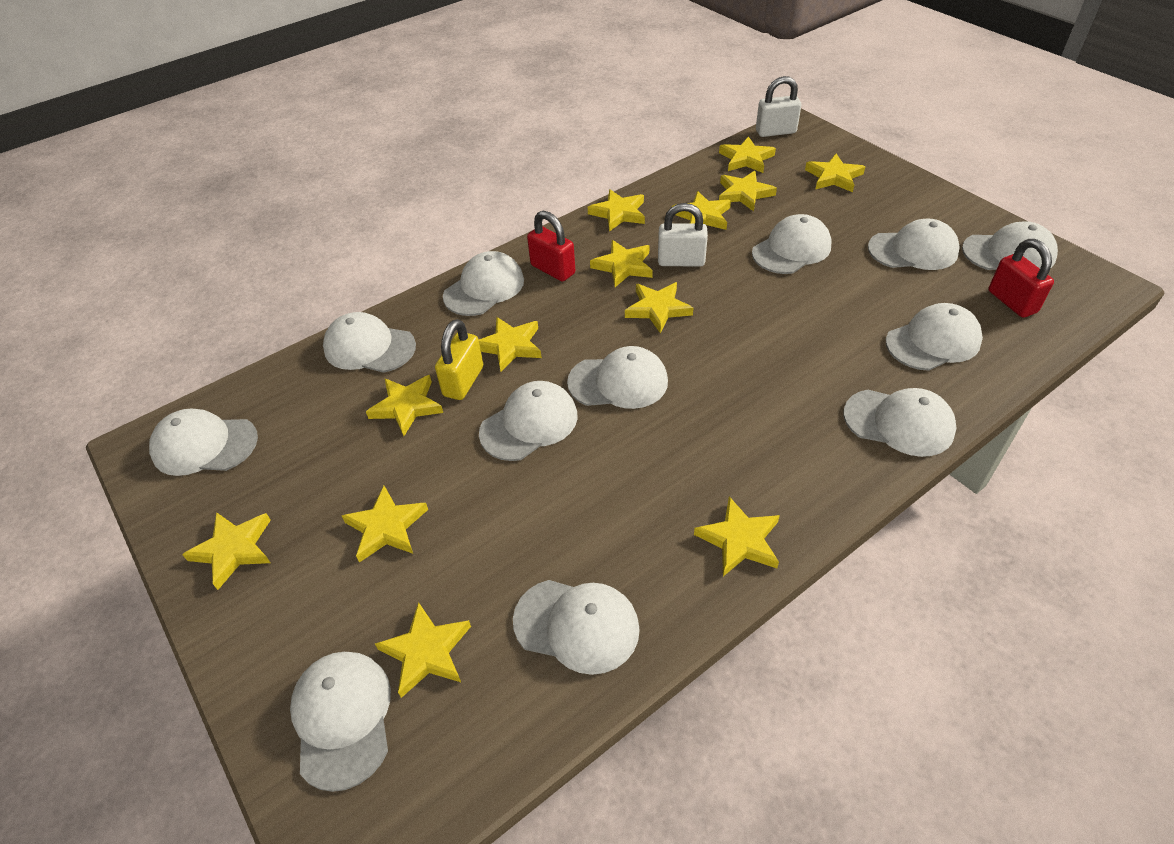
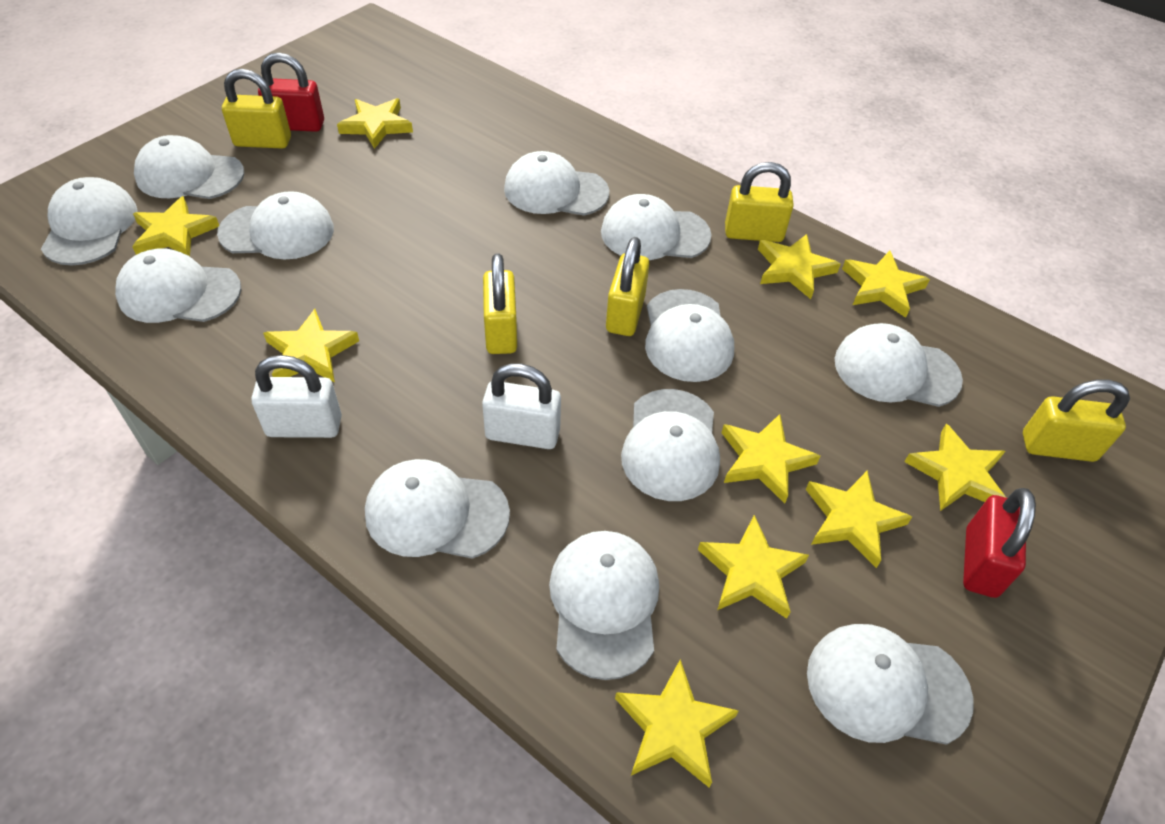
yellow padlock: [435,319,483,400] = 1 -> [222,69,291,149] [483,253,517,354] [606,237,649,336] [725,162,794,242] [1023,379,1130,462] = 5
yellow star: [182,512,271,590] [342,486,428,562] [366,375,443,436] [375,602,471,698] [479,317,542,372] [588,189,645,231] [590,240,653,287] [625,282,693,333] [672,191,731,230] [694,496,780,576] [719,136,776,173] [719,171,777,211] [805,154,865,192] = 13 -> [132,196,219,256] [263,309,359,382] [337,98,413,149] [615,659,739,787] [698,515,809,619] [722,414,820,504] [758,234,841,299] [806,470,912,568] [842,251,930,318] [904,424,1006,511] = 10

